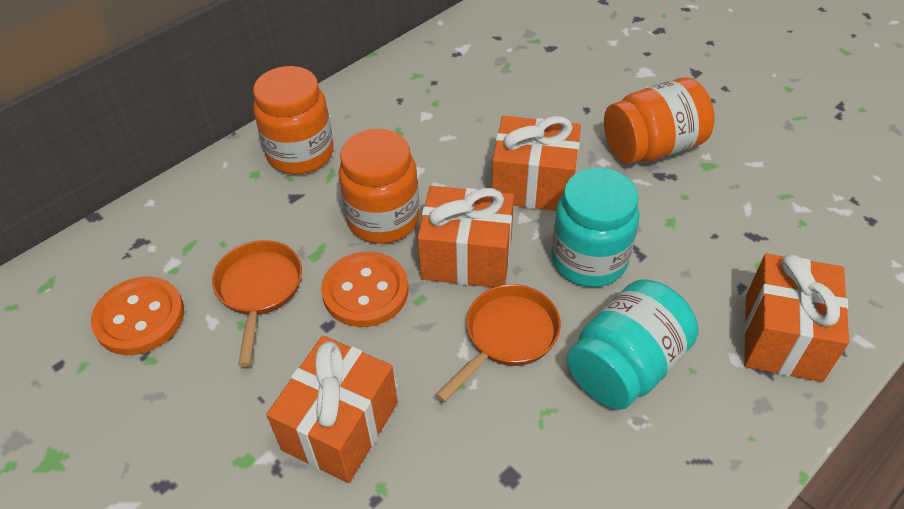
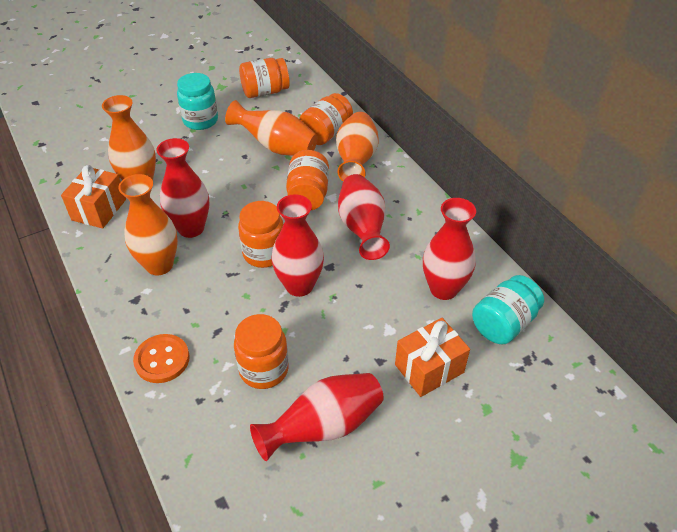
orange button: [91,277,184,355] [321,252,409,327] = 2 -> [133,334,190,383] = 1
orange gift: [266,336,398,483] [417,186,514,287] [492,116,581,211] [744,253,849,382] = 4 -> [61,165,126,229] [395,318,470,397] = 2
orange jar: [253,66,334,174] [339,129,420,244] [604,77,715,164] = 3 -> [234,314,289,389] [238,201,284,268] [239,58,290,98] [286,150,329,210] [299,93,353,145] = 5
orange pan: [212,240,302,367] [436,284,561,403] = 2 -> none = 0
orange vase: none = 0 -> [102,95,156,180] [118,174,178,275] [225,100,318,156] [336,112,379,181] = 4
red vase: none = 0 -> [156,138,210,238] [250,373,384,461] [271,194,324,297] [338,174,390,260] [423,198,476,300] = 5

